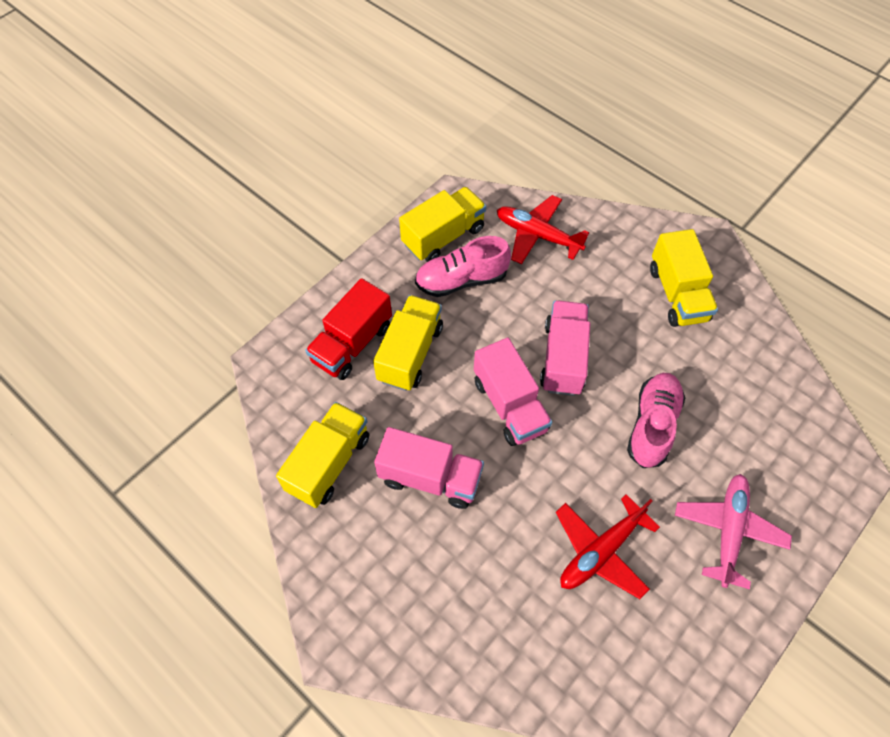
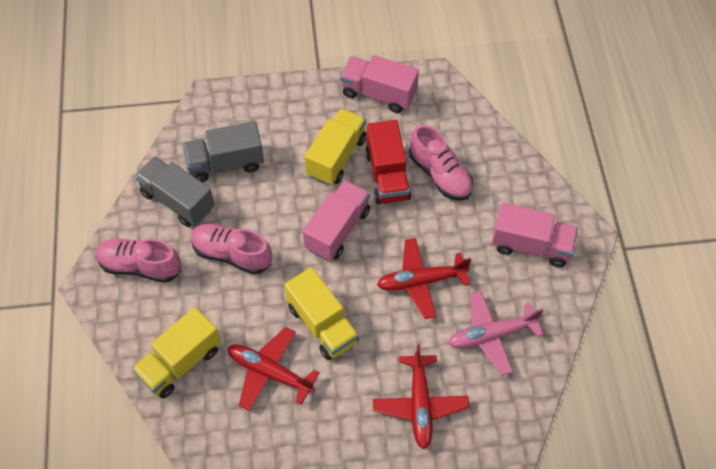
grey truck: none = 0 -> [135,156,215,227] [182,121,264,182] = 2
pink shoe: [415,236,511,297] [627,373,685,468] = 2 -> [96,238,181,283] [190,224,272,274] [409,125,474,201] = 3
red plane: [497,195,589,264] [556,494,660,599] = 2 -> [228,327,320,411] [373,345,469,449] [377,238,471,319] = 3
yellow truck: [276,402,369,508] [373,295,443,391] [399,187,486,262] [650,229,718,327] = 4 -> [132,307,221,398] [284,267,359,360] [305,108,367,185] = 3

